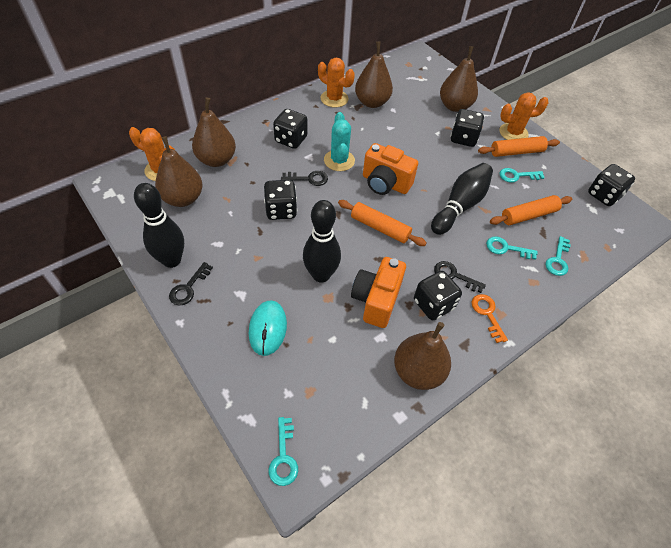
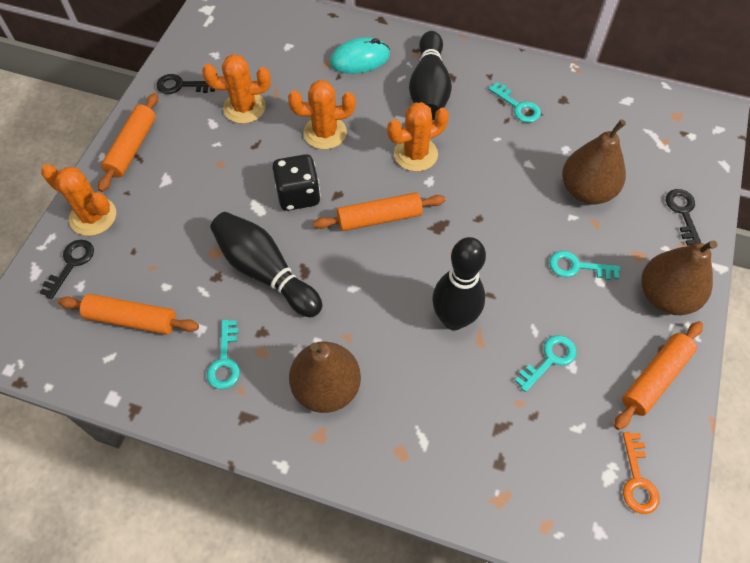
black dice: [264,180,297,220] [273,109,308,149] [414,271,462,320] [450,109,484,147] [588,164,635,206] = 5 -> [272,154,321,211] = 1
brown pear: [155,136,203,207] [192,98,236,167] [355,42,393,108] [394,322,451,390] [440,46,478,112] = 5 -> [289,341,361,413] [562,119,626,205] [641,240,718,315] = 3
orange cactus: [129,127,175,181] [318,58,355,108] [499,92,549,140] = 3 -> [41,164,116,236] [202,54,271,124] [288,80,356,149] [387,102,449,172] = 4
orange camera: [351,257,406,328] [363,143,418,195] = 2 -> none = 0
orange rolling pin: [338,200,427,246] [478,136,560,157] [490,195,572,225] = 3 -> [58,294,199,335] [98,93,158,192] [313,192,445,231] [614,321,703,430] = 4
turquoise cactus: [324,112,355,171] = 1 -> none = 0

